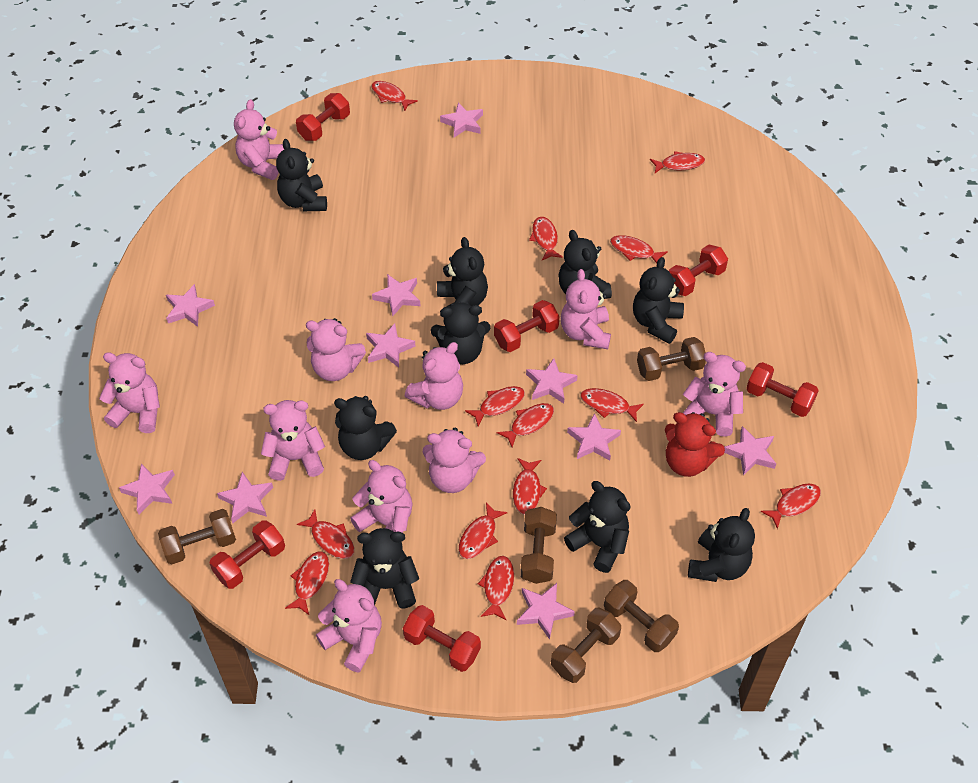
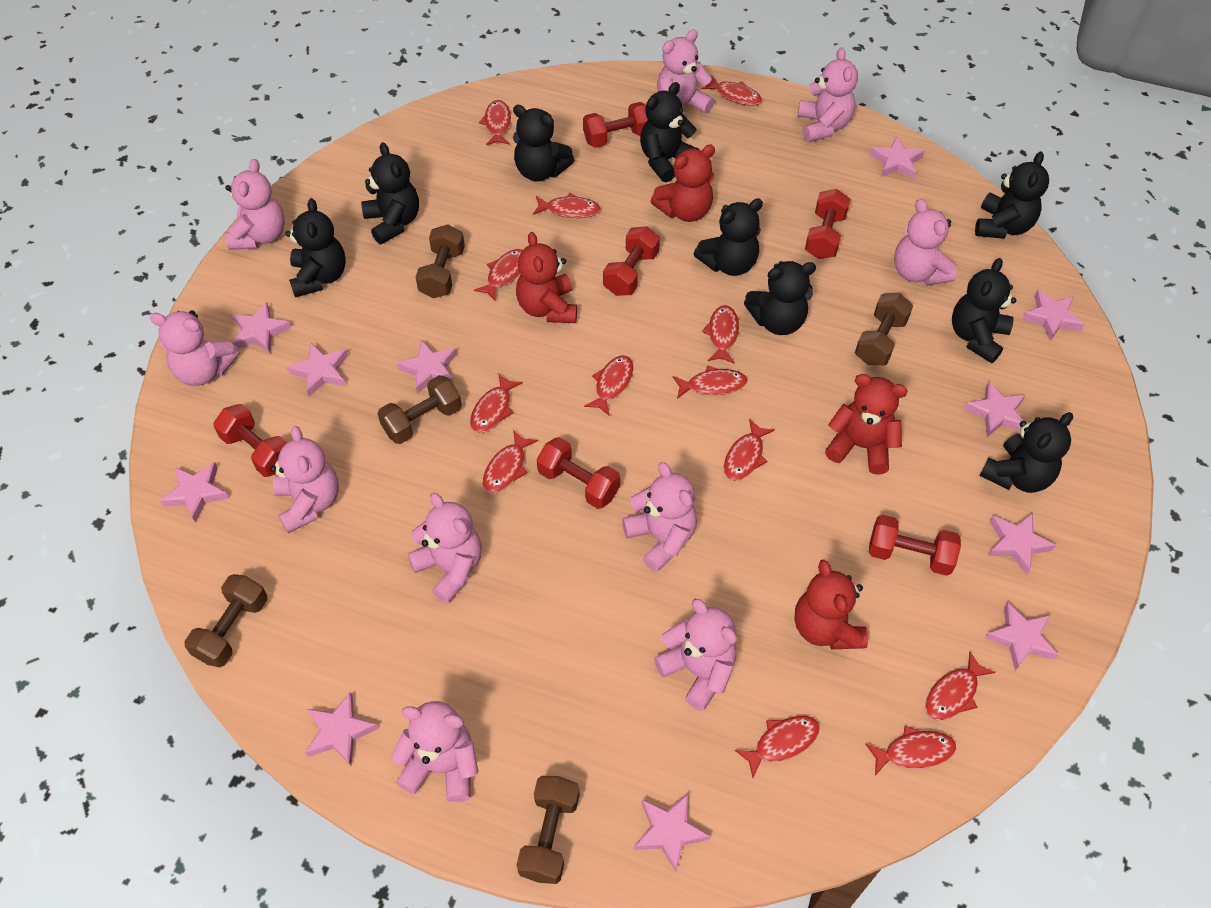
pink star: [119,463,175,514] [166,284,215,327] [217,472,273,523] [366,324,415,368] [372,274,420,316] [440,103,483,138] [517,583,575,640] [526,358,578,404] [567,413,621,461] [724,426,776,476] = 10 -> [160,462,229,523] [232,302,291,354] [287,342,348,397] [305,692,379,766] [397,340,457,394] [634,794,710,872] [869,136,924,179] [964,382,1026,437] [985,602,1058,671] [988,512,1056,575] [1021,290,1084,341] = 11
red teddy bear: [665,412,725,477] = 1 -> [516,232,577,323] [651,145,715,222] [795,559,868,649] [825,374,908,475] = 4

